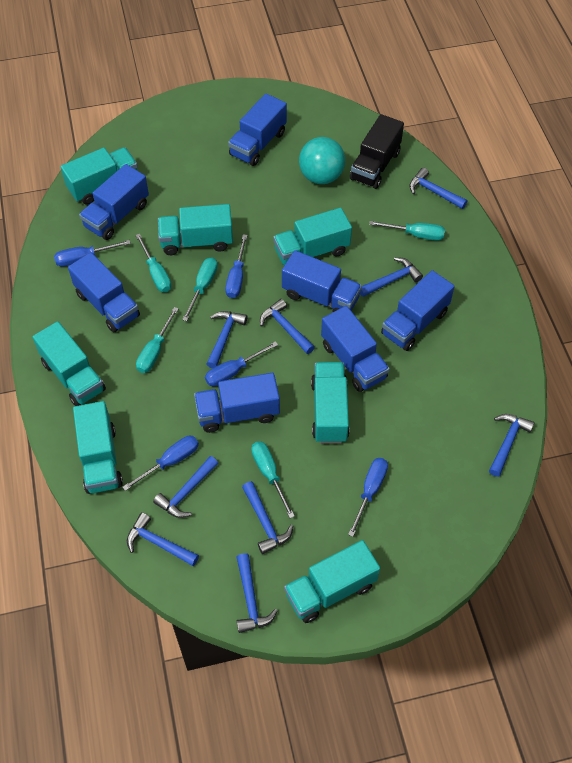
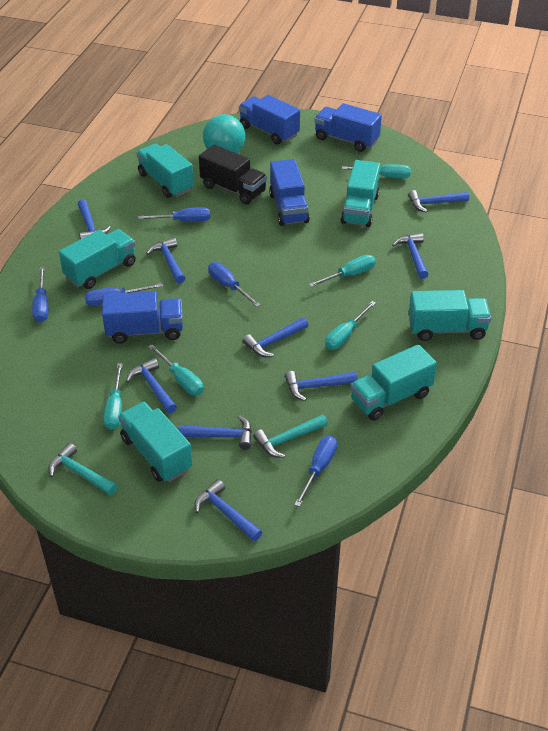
blue truck: [68,252,140,332] [79,164,149,240] [194,373,280,433] [228,93,287,166] [282,250,362,312] [321,306,390,392] [381,270,455,351] = 7 -> [102,291,183,344] [239,95,300,144] [269,159,310,226] [314,103,382,152] = 4
turquoise hammer: none = 0 -> [49,443,117,495] [253,414,328,458] = 2
turquoise truck: [32,321,106,406] [61,147,138,205] [73,401,123,494] [158,204,233,255] [273,208,352,265] [284,540,380,623] [311,362,350,443] = 7 -> [59,229,136,289] [118,402,193,482] [137,144,194,198] [341,160,380,227] [350,344,437,421] [408,290,491,341] = 6

